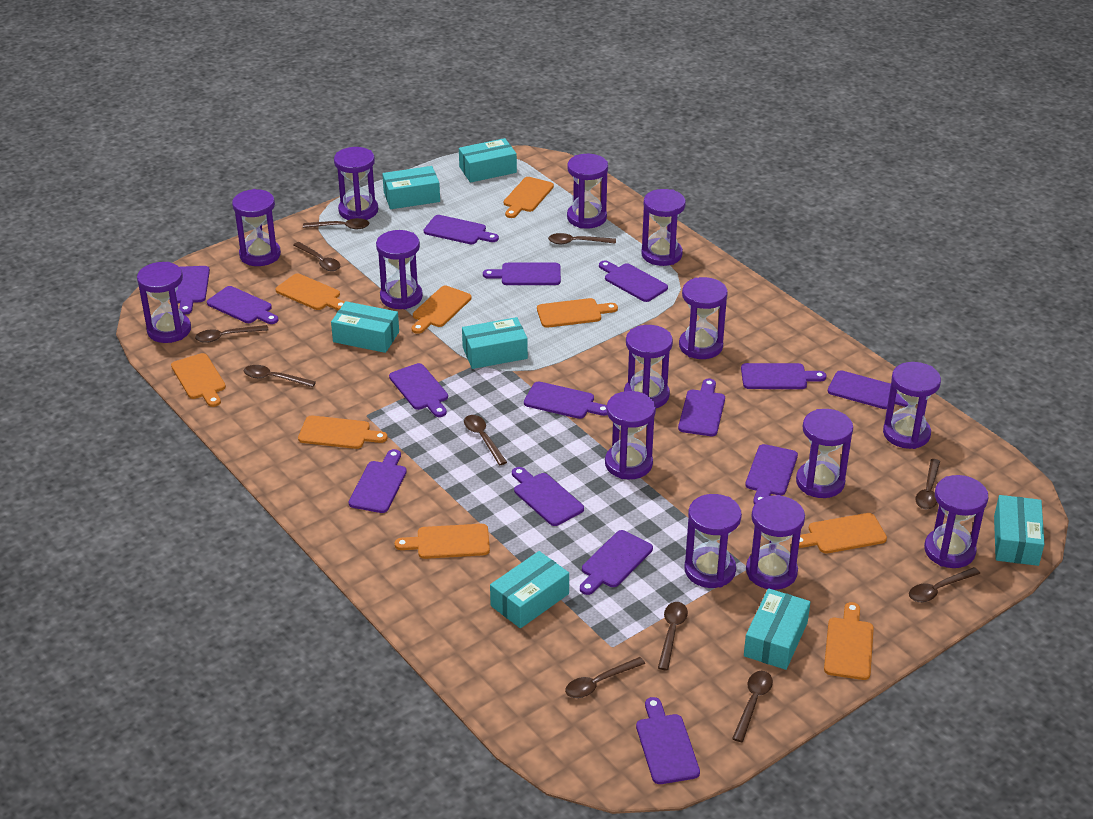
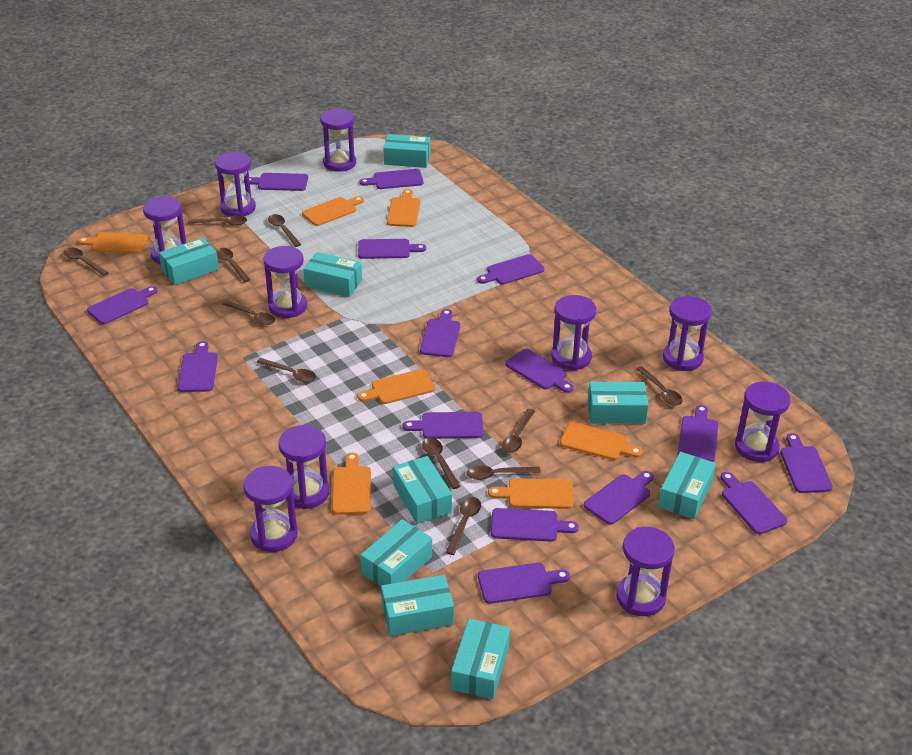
orange cutting board: [171,353,226,407] [276,273,345,310] [298,415,387,449] [395,524,490,559] [412,286,472,334] [504,177,554,218] [537,298,618,328] [799,513,887,554] [824,602,874,680] = 9 -> [78,232,148,253] [302,196,364,226] [332,452,371,515] [357,369,435,404] [387,189,420,227] [488,478,574,509] [560,422,643,460] = 7
purple hourglass: [137,262,191,343] [232,189,281,266] [334,147,378,220] [376,230,423,309] [567,154,608,228] [605,391,656,479] [624,325,673,408] [641,189,686,266] [679,277,728,359] [684,494,742,588] [746,495,805,590] [796,409,853,498] [883,362,941,449] [924,475,988,568] = 14 -> [143,196,186,264] [215,152,256,217] [243,466,298,552] [263,246,307,318] [279,425,330,509] [320,108,356,172] [551,295,596,370] [616,527,675,616] [663,296,712,371] [735,382,791,462] = 10
turquoise box: [331,301,399,353] [382,166,440,209] [459,138,517,183] [462,317,528,369] [490,551,569,628] [744,588,810,670] [994,495,1044,566] = 7 -> [159,237,219,285] [303,252,362,297] [360,519,432,586] [381,575,454,636] [384,134,430,168] [393,456,452,524] [451,619,510,699] [588,382,649,424] [658,452,716,519] = 9

